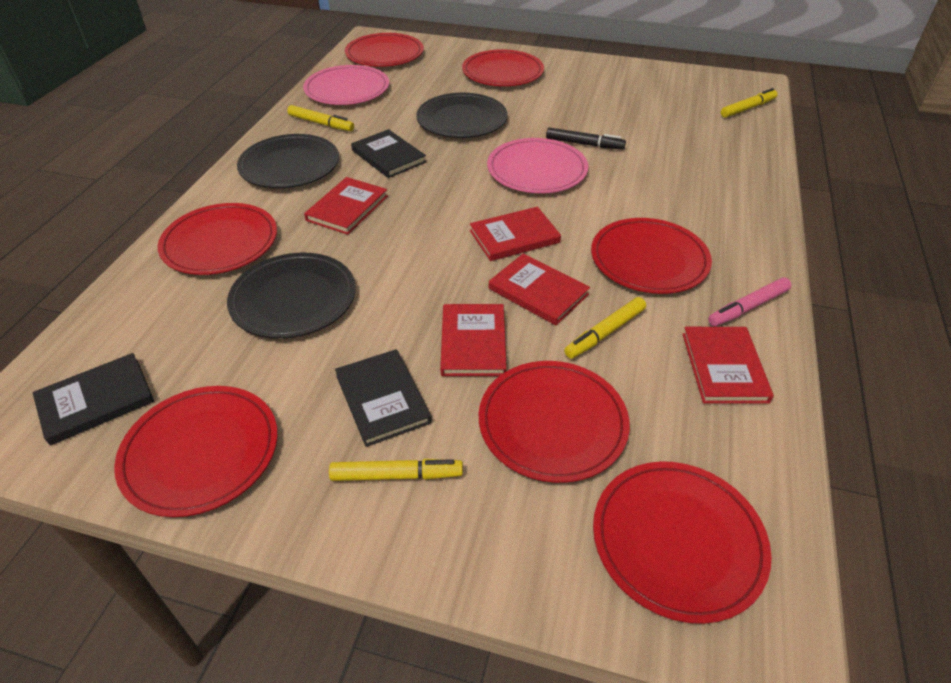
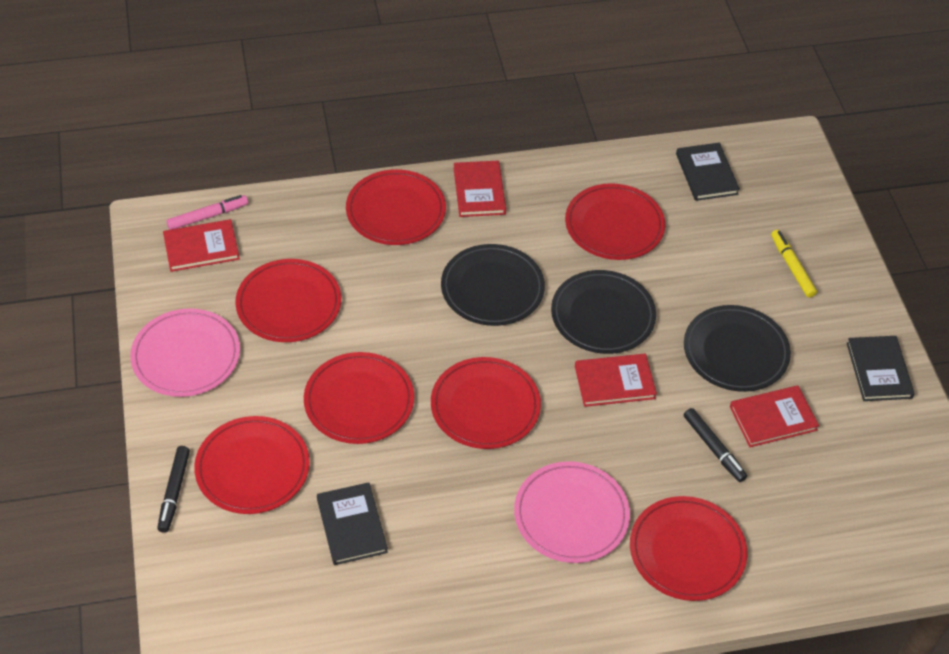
black marker: [546,127,626,150] = 1 -> [157,446,190,533] [684,408,747,482] = 2
red book: [304,177,388,235] [440,304,507,376] [470,207,561,261] [489,253,590,325] [682,327,774,404] = 5 -> [163,219,240,272] [454,161,506,217] [575,354,657,407] [730,385,819,447] = 4
yellow marker: [287,105,354,131] [329,459,463,481] [564,297,646,359] [721,88,778,118] = 4 -> [771,230,817,298] = 1

